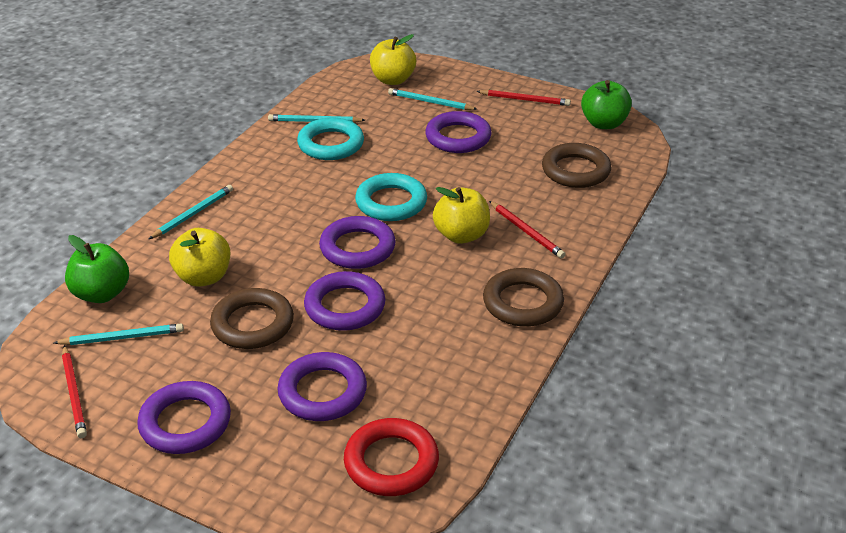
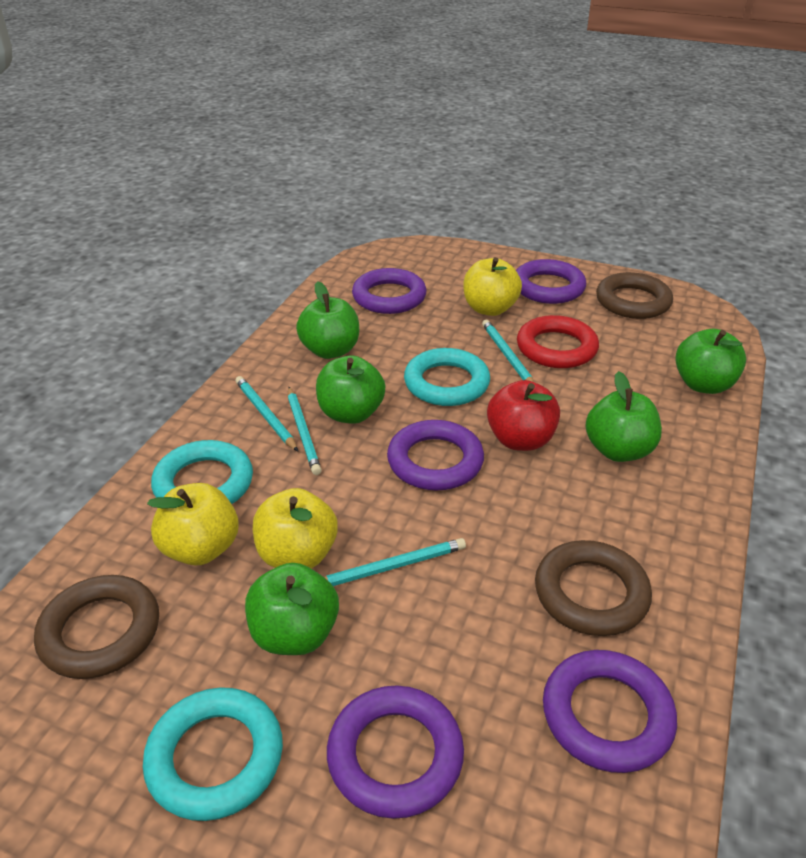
green apple: [65,235,129,303] [581,80,632,129] = 2 -> [245,563,339,655] [296,281,359,359] [316,355,385,424] [586,371,662,462] [675,329,746,394] = 5
red apple: none = 0 -> [487,380,560,451] = 1
red pencil: [62,345,87,438] [477,90,571,106] [489,201,566,259] = 3 -> none = 0
turquoise ring: [297,118,364,160] [355,173,427,221] = 2 -> [143,687,283,821] [151,440,253,504] [404,348,490,406] = 3

